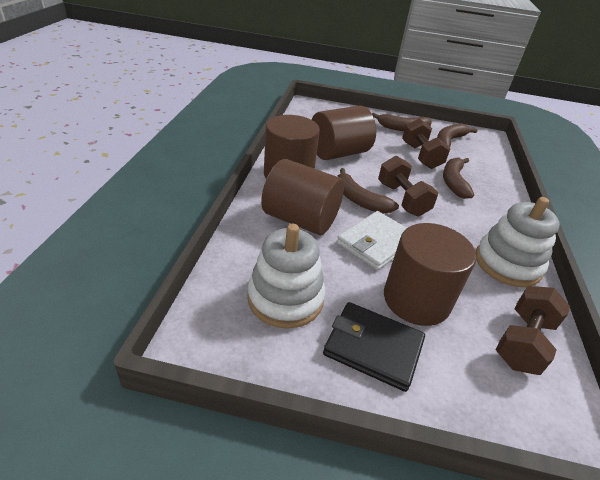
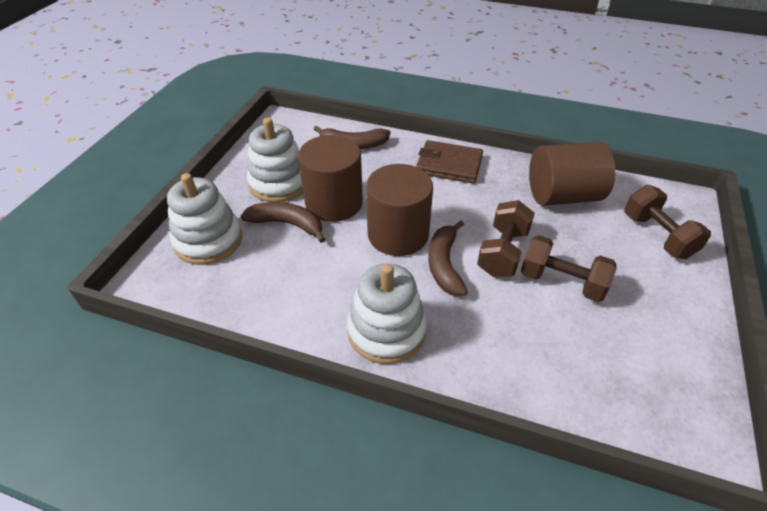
black wallet: [323,302,425,392] = 1 -> none = 0
brown banana: [337,168,399,213] [372,113,432,131] [437,123,477,147] [443,158,474,199] = 4 -> [241,202,325,243] [314,126,390,149] [429,220,468,296] = 3
brown cylinder: [261,159,344,235] [264,115,320,179] [311,105,376,160] [384,223,476,326] = 4 -> [298,135,363,222] [366,164,433,256] [529,141,615,206] = 3
brown wallet: none = 0 -> [416,140,483,184] = 1
white stacking toy: [247,224,325,329] [476,197,560,287] = 2 -> [167,173,242,265] [247,118,303,202] [347,263,427,364] = 3
white wallet: [337,211,407,271] = 1 -> none = 0

